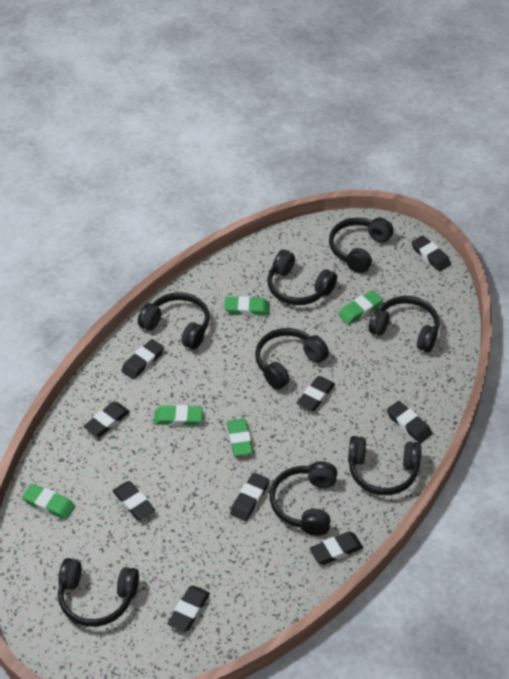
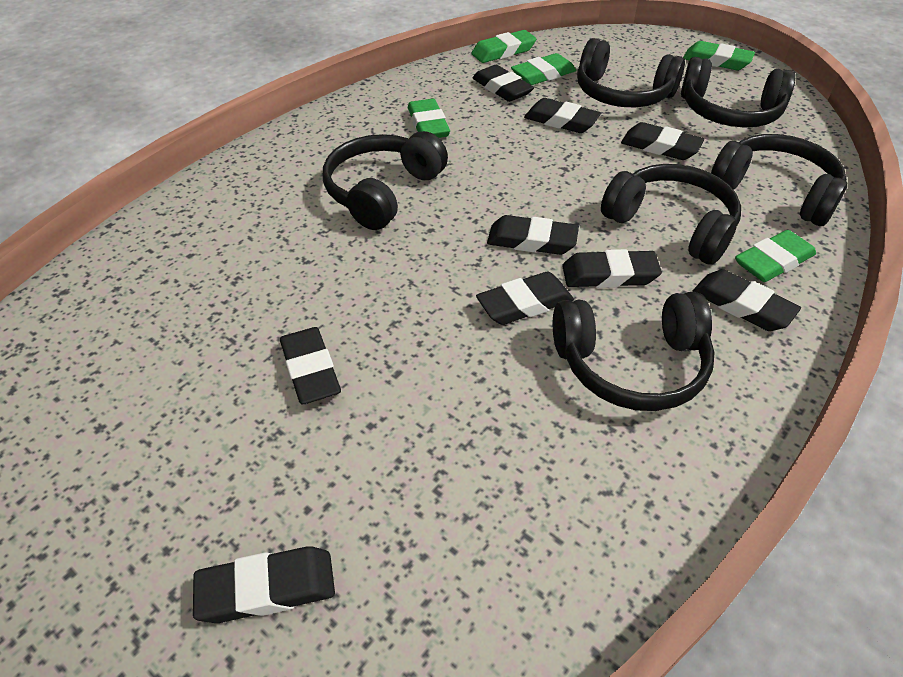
black headphones: [58,558,139,627] [138,292,210,350] [255,328,329,390] [267,250,337,305] [270,461,337,536] [329,218,394,273] [348,436,421,495] [369,296,439,352] = 8 -> [323,131,448,230] [553,292,715,411] [577,38,685,107] [601,164,741,265] [681,57,795,128] [711,134,847,226] = 6

